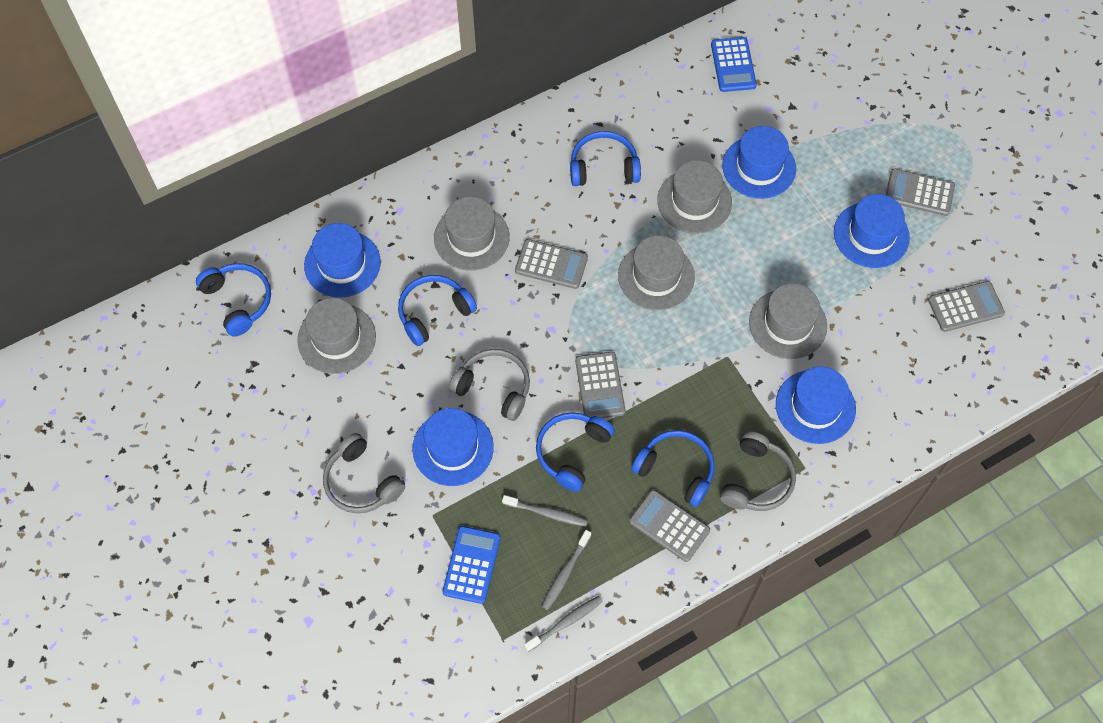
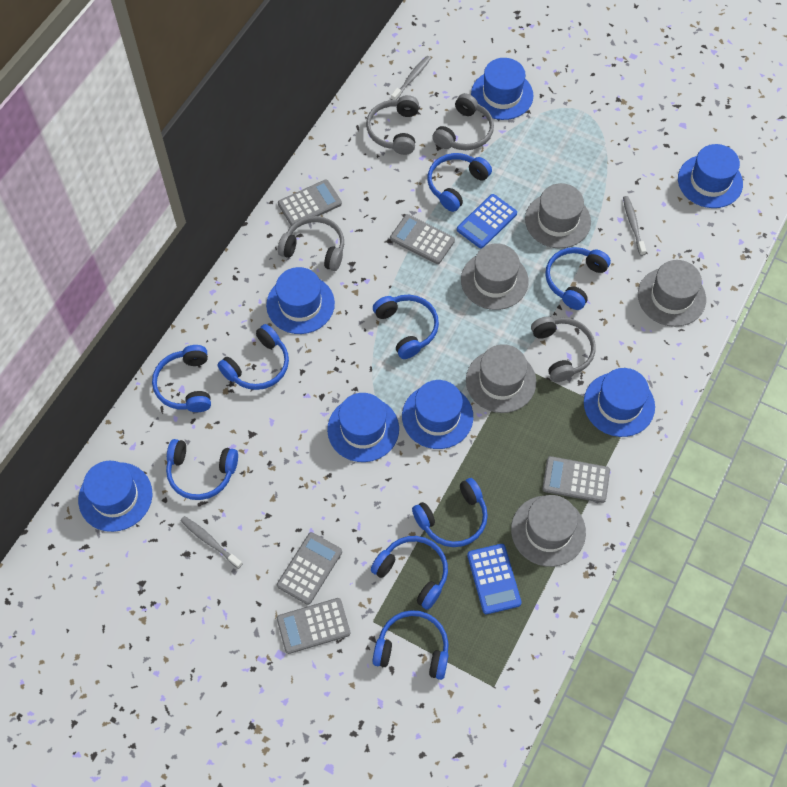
blue hat: [304,223,381,298] [412,408,494,486] [722,126,796,199] [776,366,856,444] [834,194,910,268] = 5 -> [78,461,152,532] [266,267,335,334] [327,393,399,462] [402,380,473,449] [471,58,534,120] [584,368,655,437] [678,144,743,208] = 7
blue headphones: [196,263,271,337] [398,275,477,346] [536,412,615,492] [570,131,641,186] [632,430,715,507] = 5 -> [152,345,211,412] [166,439,238,500] [217,324,289,390] [371,536,448,610] [372,610,449,680] [373,295,439,359] [412,478,488,547] [428,153,492,212] [545,247,611,310] = 9
grey headphones: [323,433,405,513] [449,349,530,421] [720,431,796,511] = 3 -> [278,216,344,271] [366,95,419,155] [432,93,494,150] [531,316,596,382] = 4

